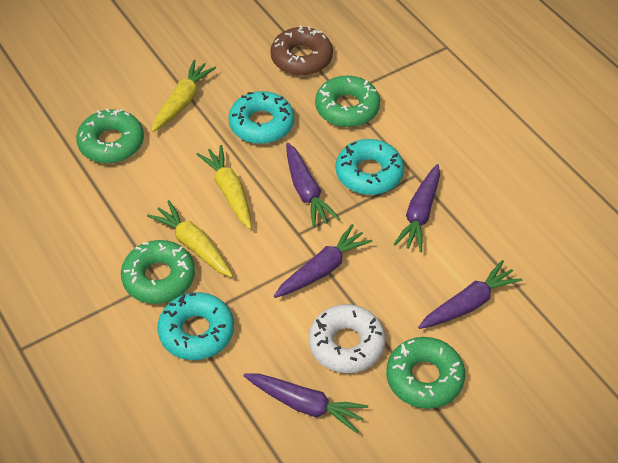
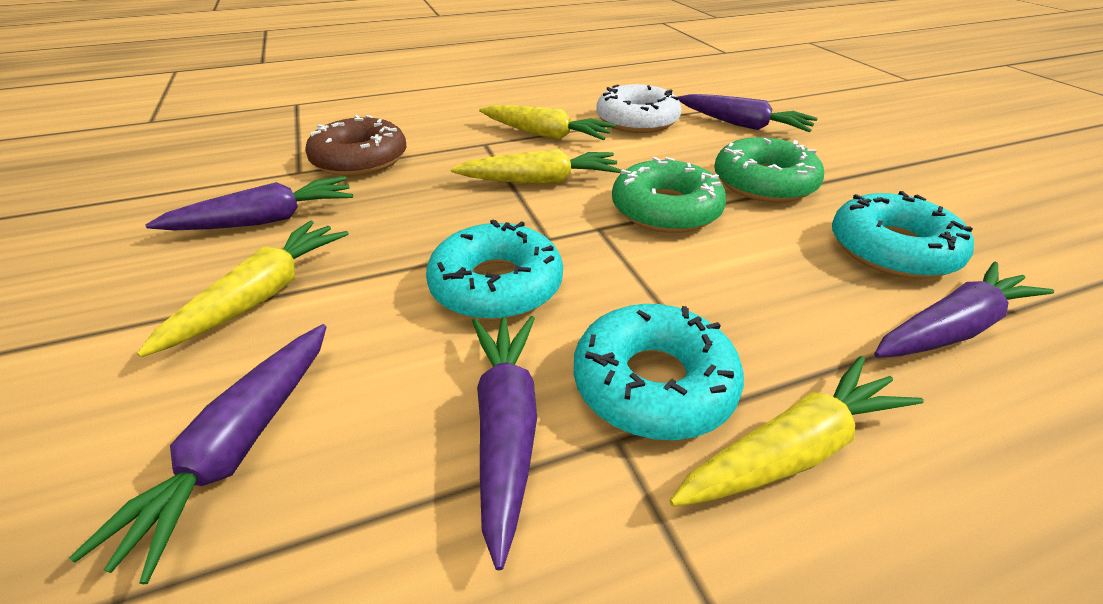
green donut: [76,109,144,163] [121,240,195,304] [315,76,380,127] [386,337,465,409] = 4 -> [612,157,726,233] [714,137,824,202] = 2
yellow carrot: [147,200,233,277] [151,60,216,132] [196,145,252,229] = 3 -> [137,221,349,357] [451,149,621,184] [479,105,616,140] [669,356,924,507] = 4

